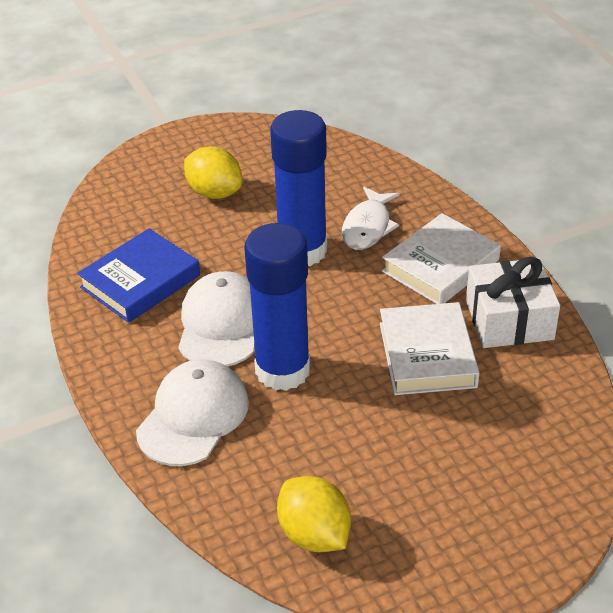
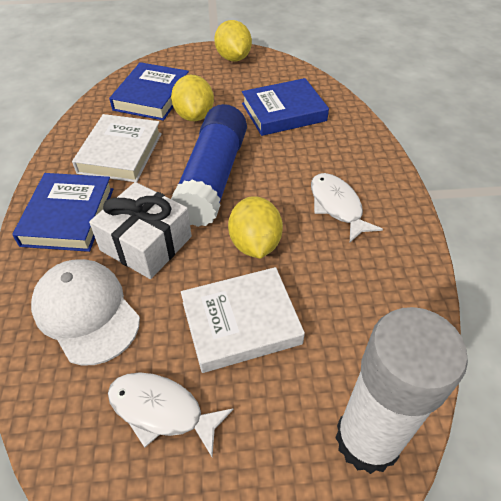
blue book: [77,228,200,323] = 1 -> [12,173,113,252] [109,62,189,121] [242,78,329,136] = 3
blue glue stick: [244,223,310,391] [270,110,327,266] = 2 -> [171,104,247,227] = 1
white cap: [136,359,249,466] [178,271,254,366] = 2 -> [31,259,140,365] = 1
white fish: [342,187,400,250] = 1 -> [108,372,234,457] [311,173,383,242] = 2
white glue stick: none = 0 -> [335,307,468,474] = 1
yellow lemon: [184,146,242,199] [277,476,351,552] = 2 -> [171,75,214,121] [214,20,252,61] [228,196,283,259] = 3

